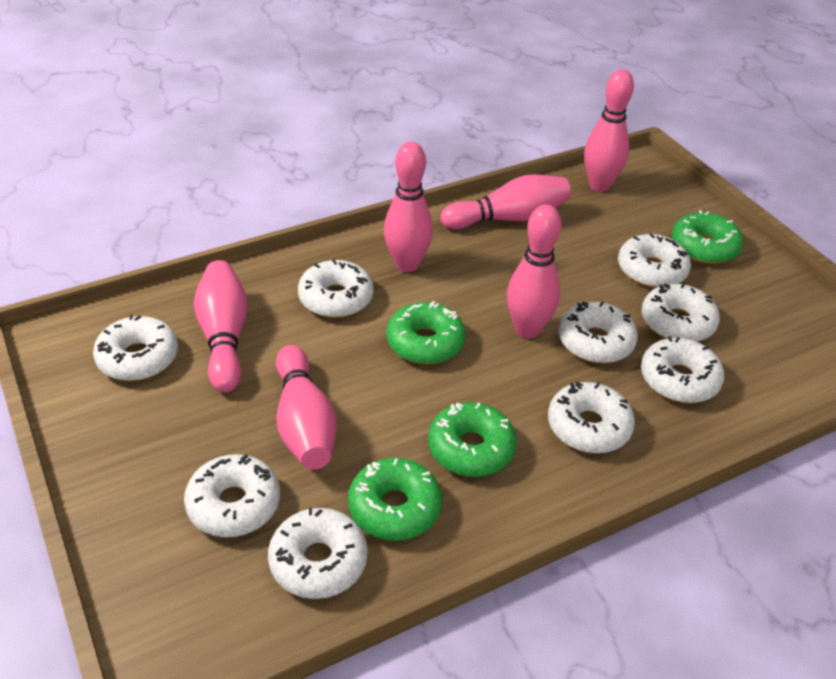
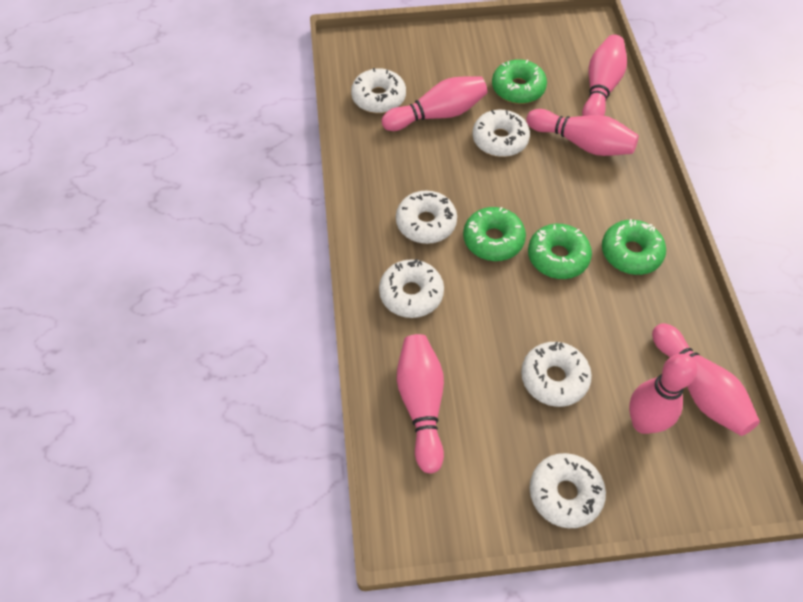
white donut: [93,315,178,381] [184,454,280,537] [268,508,368,599] [298,260,374,318] [548,382,635,453] [558,302,638,363] [618,233,691,288] [641,336,724,403] [642,283,720,342] = 9 -> [351,68,406,113] [379,259,444,318] [396,190,457,244] [473,110,530,157] [521,341,592,407] [530,453,606,528] = 6

